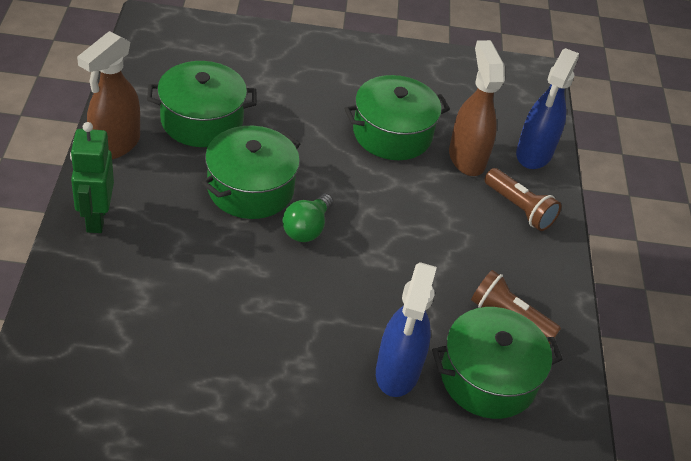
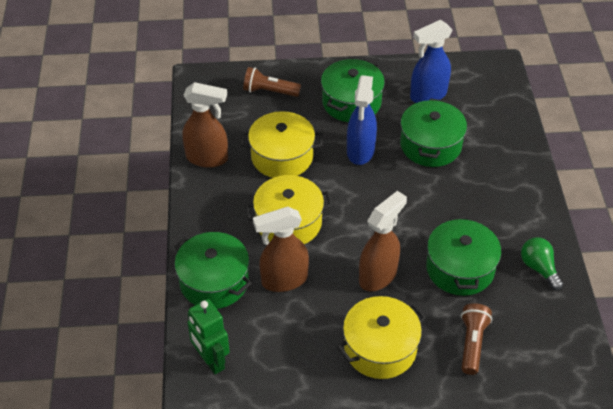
brown spray bottle: [77,31,140,159] [449,40,505,176] = 2 -> [182,82,228,168] [253,207,309,292] [359,191,407,291] = 3
yellow pot: none = 0 -> [241,111,323,178] [245,175,333,244] [337,296,426,379] = 3

